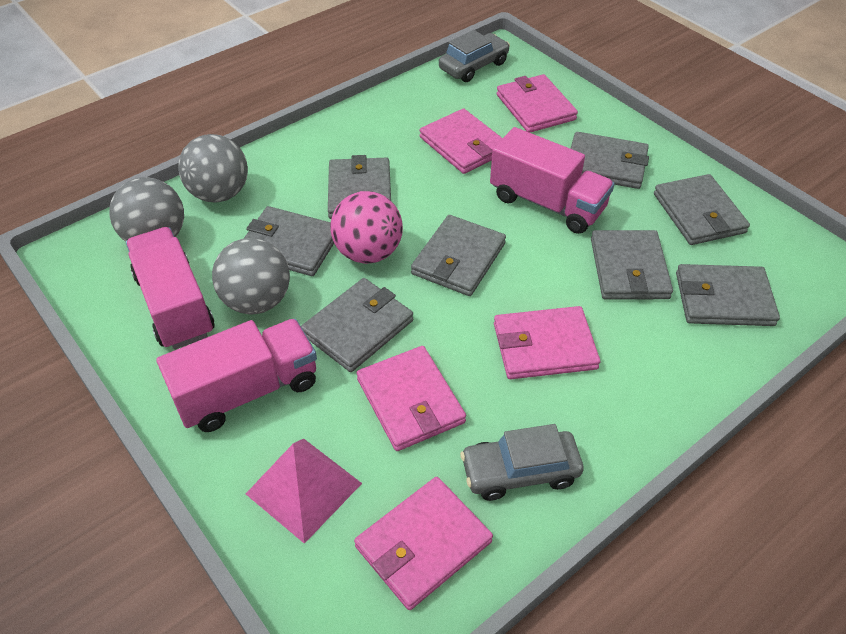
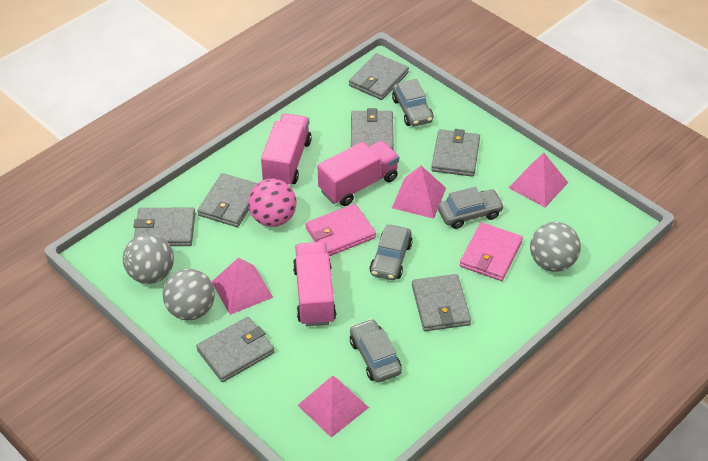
grey car: [439,30,510,82] [460,424,584,501] = 2 -> [350,319,402,382] [370,224,413,280] [392,79,433,126] [438,187,504,229] = 4
grey wallet: [243,206,334,276] [301,278,413,372] [328,155,391,219] [411,215,506,296] [571,132,649,189] [591,230,673,299] [654,174,750,245] [676,264,780,326] = 8 -> [133,208,196,246] [196,317,274,382] [197,173,258,227] [349,53,409,100] [351,108,394,150] [412,274,471,331] [431,129,480,177] = 7
pink pyramid: [246,439,362,544] = 1 -> [212,257,273,315] [297,376,369,438] [392,166,446,219] [508,153,568,208] = 4
pink wallet: [354,477,493,610] [357,346,466,451] [420,109,502,174] [494,306,600,379] [497,74,578,133] = 5 -> [305,204,376,256] [460,222,523,281] = 2

